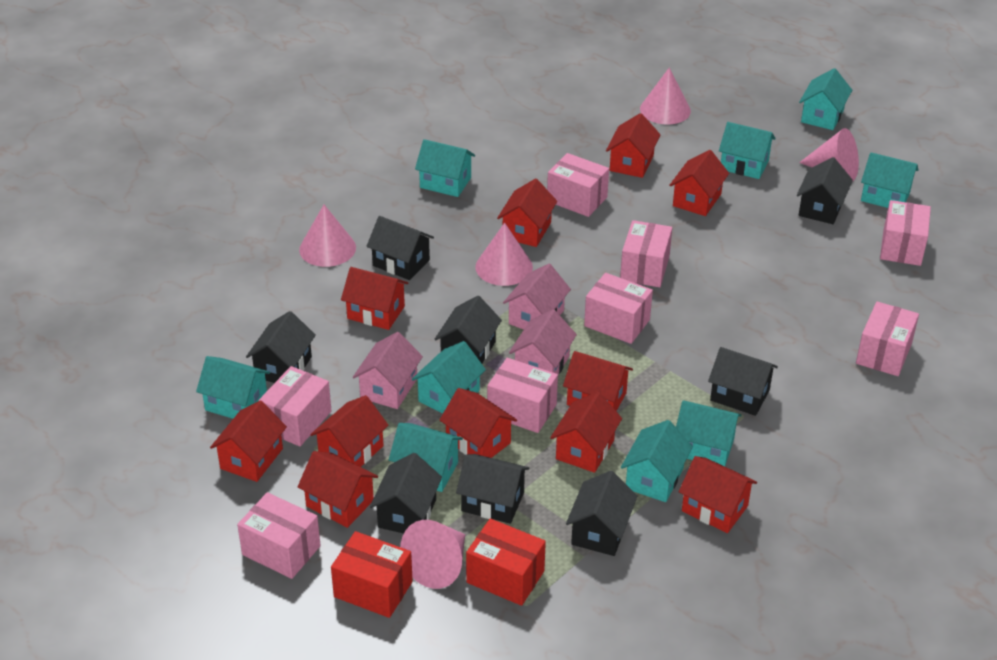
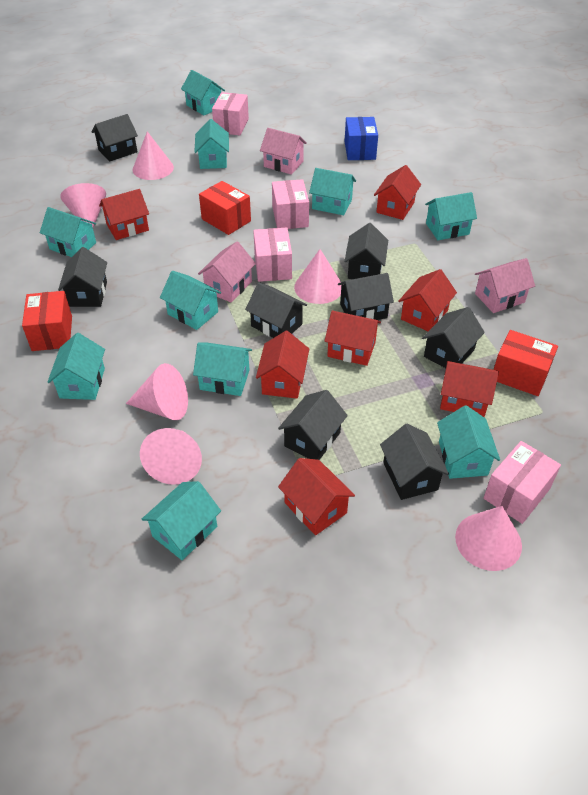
blue box: none = 0 -> [345,117,378,160] = 1
pink box: [237,492,321,579] [258,366,331,446] [487,358,558,433] [547,153,609,217] [584,273,653,344] [620,220,672,287] [856,301,919,376] [880,200,931,266] = 8 -> [212,92,249,135] [253,228,292,282] [272,179,309,229] [483,441,561,524] = 4
pink cone: [299,205,356,267] [401,520,465,589] [475,223,533,286] [640,68,691,124] [799,128,859,181] = 5 -> [60,183,106,228] [126,363,188,420] [133,131,174,180] [140,428,202,485] [294,249,341,304] [455,506,522,571] = 6
red box: [331,531,413,618] [466,518,546,606] = 2 -> [22,291,72,351] [199,181,251,235] [494,330,558,396] = 3
red house: [210,400,287,482] [298,451,378,528] [310,395,389,467] [341,267,408,330] [440,388,517,458] [497,179,557,247] [550,392,622,473] [563,351,633,411] [606,113,661,178] [669,150,729,216] [679,456,757,533] = 11 -> [99,189,149,240] [256,331,309,399] [278,458,355,535] [325,310,381,366] [374,165,421,220] [398,269,457,331] [440,361,499,417] = 7
turquoise house: [196,356,270,419] [389,423,463,492] [411,341,486,414] [415,139,475,197] [621,420,693,502] [676,400,742,466] [719,122,776,179] [799,68,852,130] [861,152,918,208] = 9 -> [40,207,96,257] [47,333,105,400] [142,481,221,560] [160,271,221,330] [181,70,225,115] [193,342,252,396] [194,119,229,169] [309,168,356,215] [425,192,477,240] [437,405,500,479] = 10

